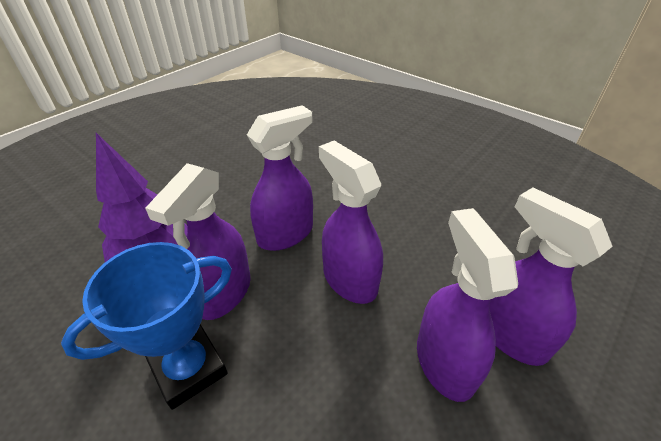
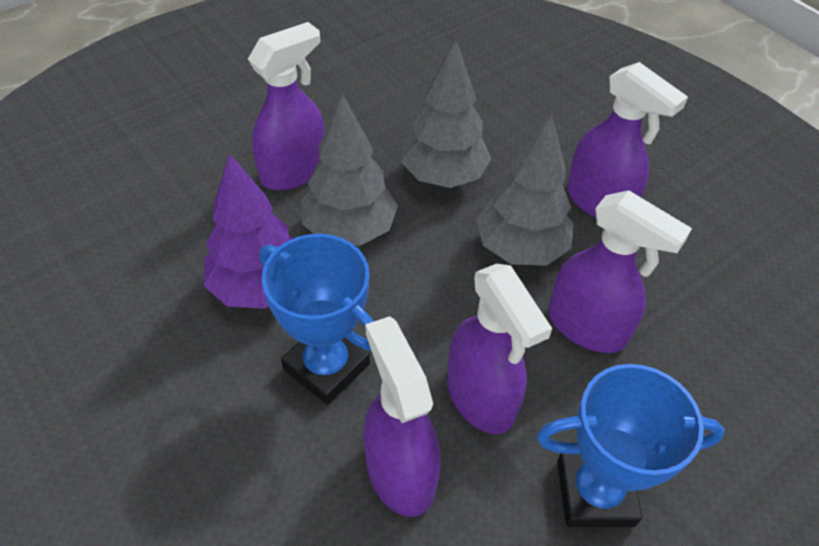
blue trophy: [61,242,232,410] = 1 -> [259,234,374,405] [537,364,725,527] = 2
grey tree: none = 0 -> [302,93,398,246] [400,39,491,188] [476,114,574,266] = 3

